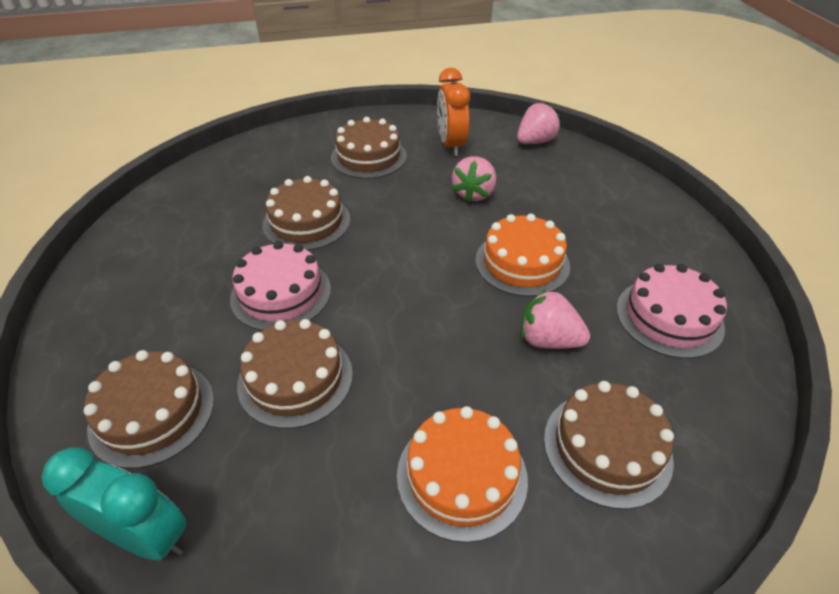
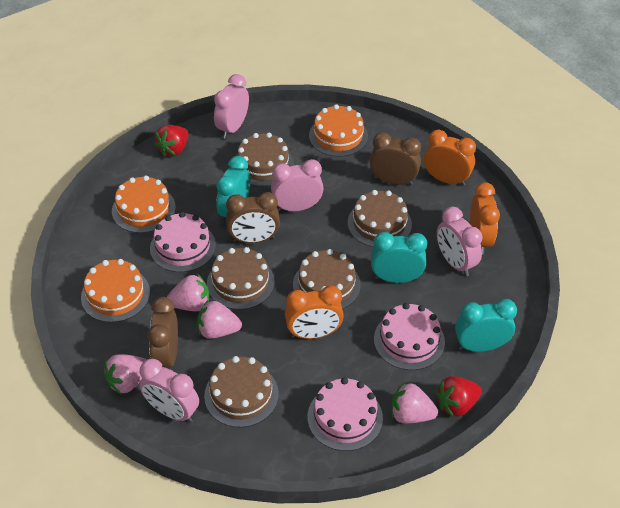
brown clock: none = 0 -> [147,297,178,368] [226,192,280,243] [370,132,421,185] = 3
orange cake: [397,406,528,543] [476,214,570,297] = 2 -> [81,259,150,323] [112,176,176,233] [309,104,368,157] = 3
orange clock: [437,68,470,156] = 1 -> [285,286,344,339] [424,130,476,186] [470,182,500,254] = 3
pink cake: [230,241,331,331] [616,264,727,359] = 2 -> [150,212,216,272] [308,377,383,451] [374,303,445,370] = 3
pink clock: none = 0 -> [140,358,199,422] [214,74,249,139] [271,159,324,211] [437,207,483,276] = 4
pink strawberry: [452,156,496,203] [517,102,560,144] [521,289,590,349] = 3 -> [104,354,147,394] [167,274,209,311] [197,300,242,339] [391,382,438,423] = 4
red strawberry: none = 0 -> [154,125,188,157] [436,376,482,417] = 2
turquoise clock: [42,447,186,560] = 1 -> [216,156,250,225] [371,232,427,283] [455,299,517,352] = 3

